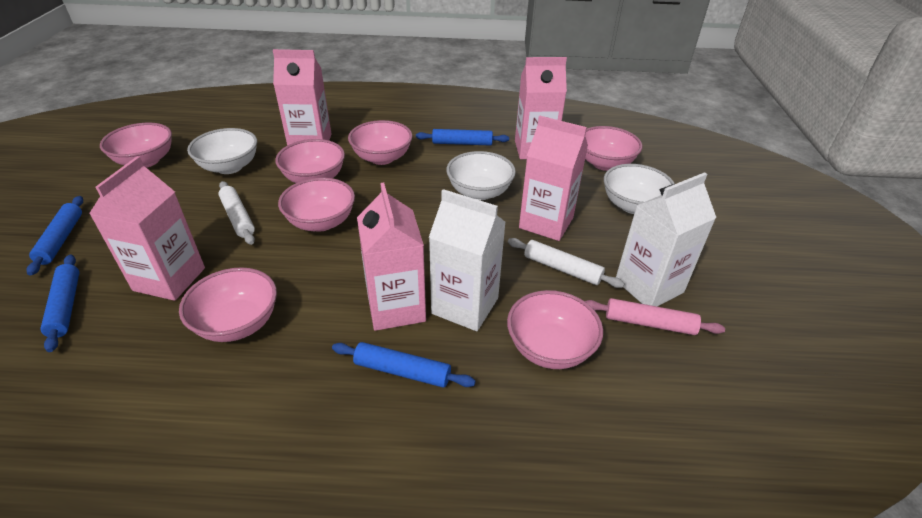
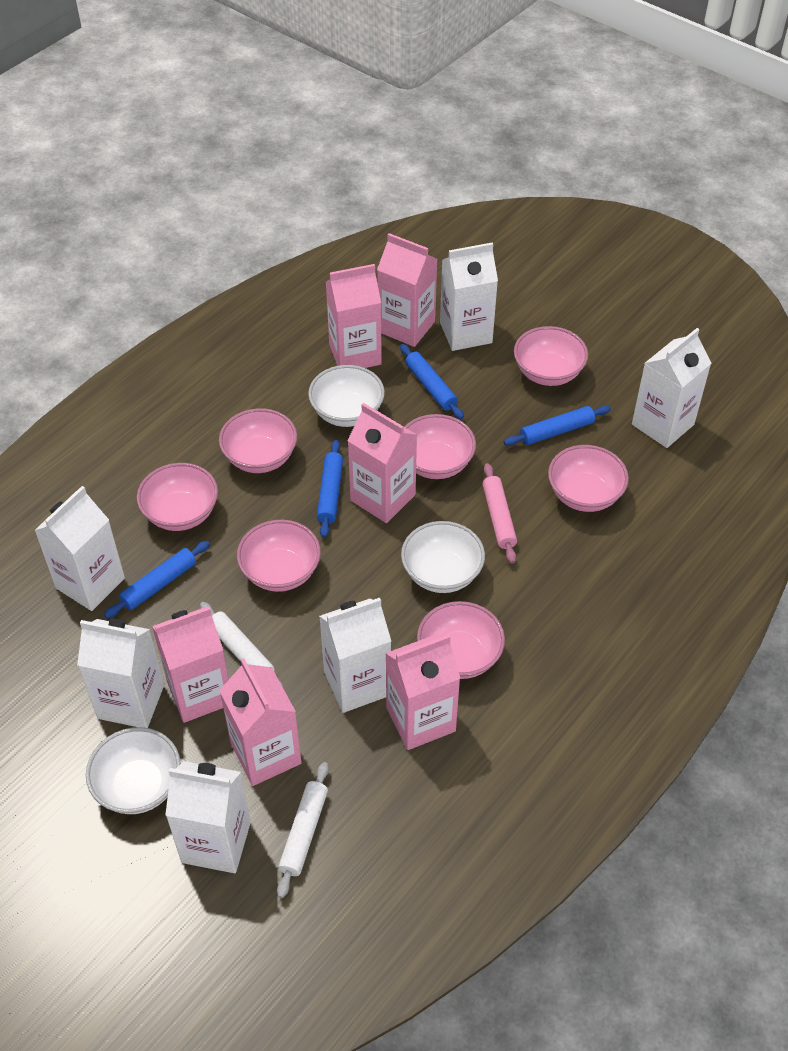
pink carton: [89,156,205,301] [273,49,331,145] [357,183,426,331] [515,57,567,159] [519,116,588,241] = 5 -> [152,607,229,723] [219,658,302,786] [326,264,382,368] [347,403,417,523] [377,233,437,347] [385,634,460,750] = 6
white carton: [429,189,506,331] [616,172,716,306] = 2 -> [34,486,125,611] [77,619,164,728] [165,761,251,873] [319,598,391,713] [440,242,498,351] [632,328,711,448] = 6

